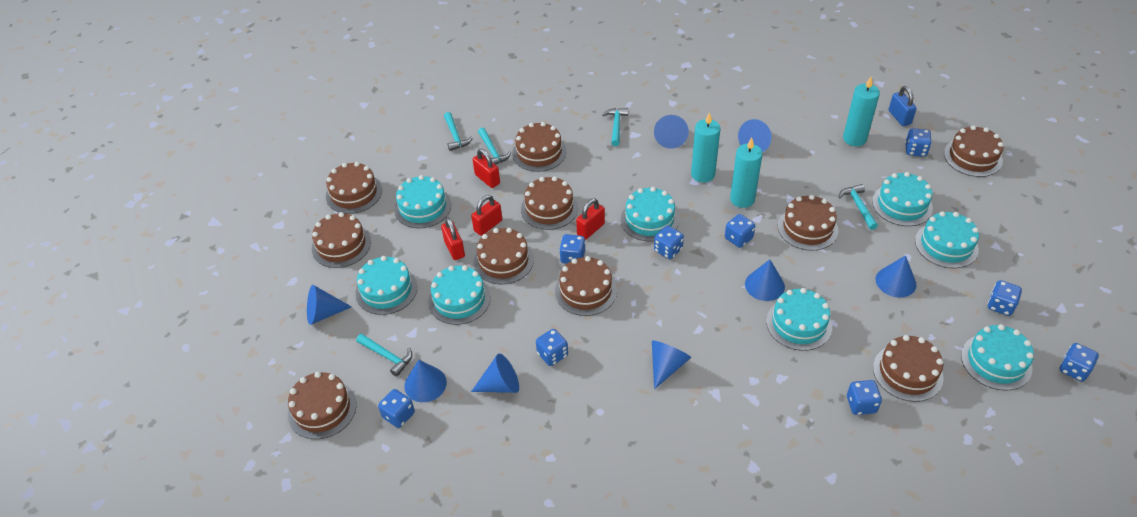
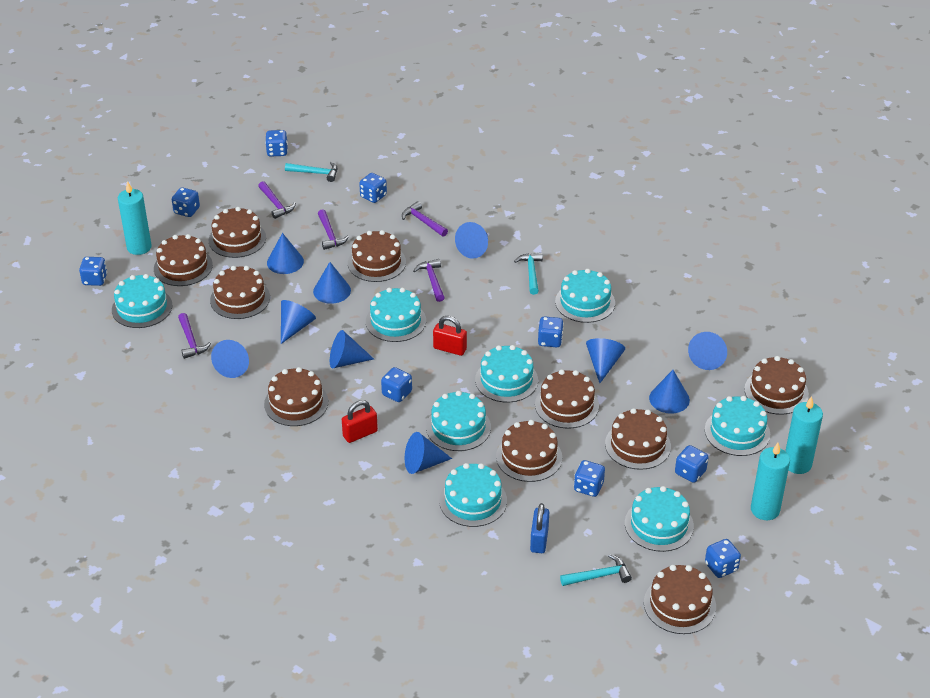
blue cone: [307,285,352,325] [404,360,447,402] [471,354,519,393] [652,340,691,389] [654,115,689,149] [738,119,772,152] [745,259,785,301] [876,255,917,298] = 8 -> [211,340,249,378] [267,233,304,274] [281,300,316,344] [313,262,351,304] [330,330,374,368] [405,432,452,474] [455,222,488,259] [586,338,625,383] [649,370,690,414] [688,332,727,370] = 10
purple hammer: none = 0 -> [178,313,211,359] [258,181,296,219] [318,209,349,250] [402,201,448,237] [413,259,445,302] = 5
red padlock: [441,217,465,260] [471,195,502,236] [473,149,500,188] [576,198,605,240] = 4 -> [342,400,378,443] [433,316,467,356] = 2
turquoise hammer: [356,333,412,377] [444,112,473,151] [478,127,511,165] [602,108,628,146] [839,184,878,230] = 5 -> [285,162,338,182] [514,253,543,295] [560,554,632,586] = 3

